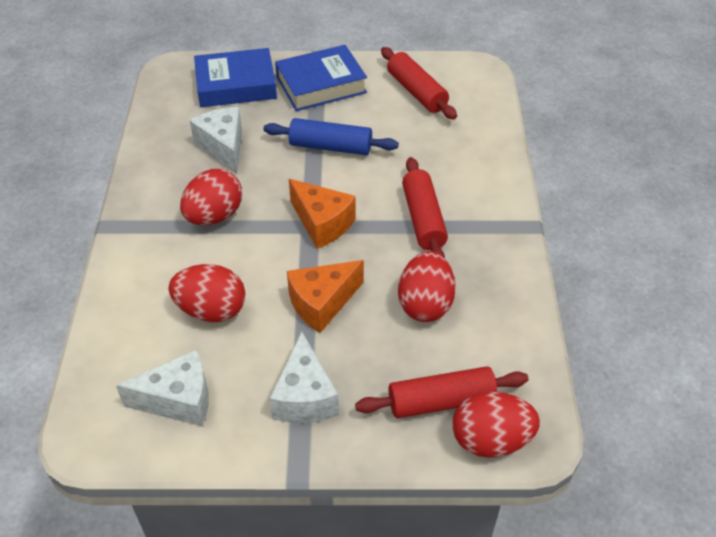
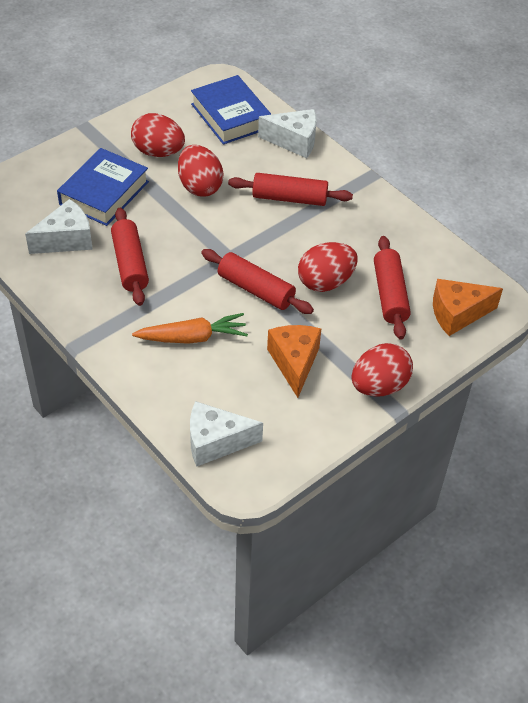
blue rolling pin: [263,118,399,155] = 1 -> none = 0
orange carrot: none = 0 -> [132,313,248,344] = 1
red rolling pin: [355,366,528,418] [381,47,457,120] [402,157,448,258] = 3 -> [111,208,149,306] [201,249,314,314] [228,173,353,206] [374,236,411,340] = 4

